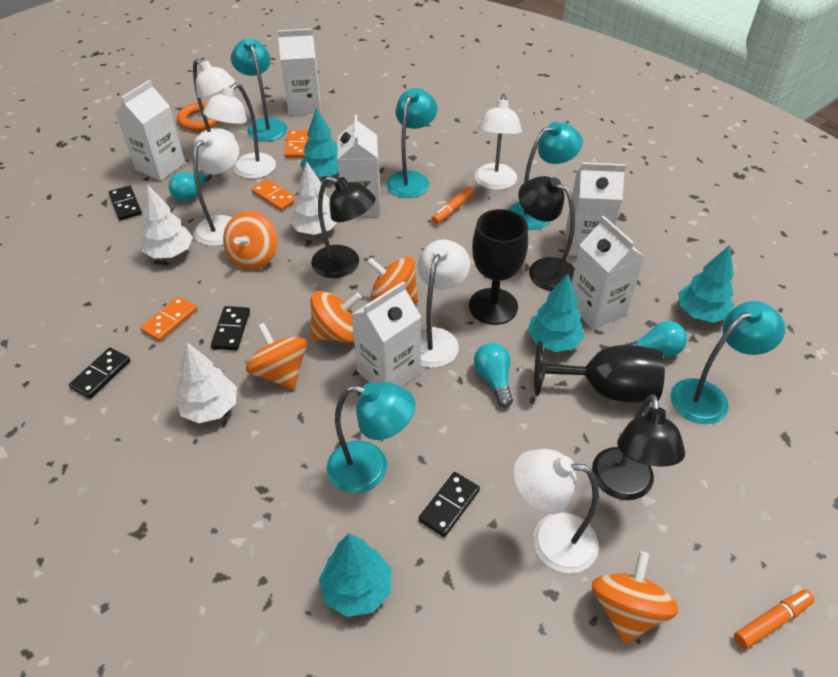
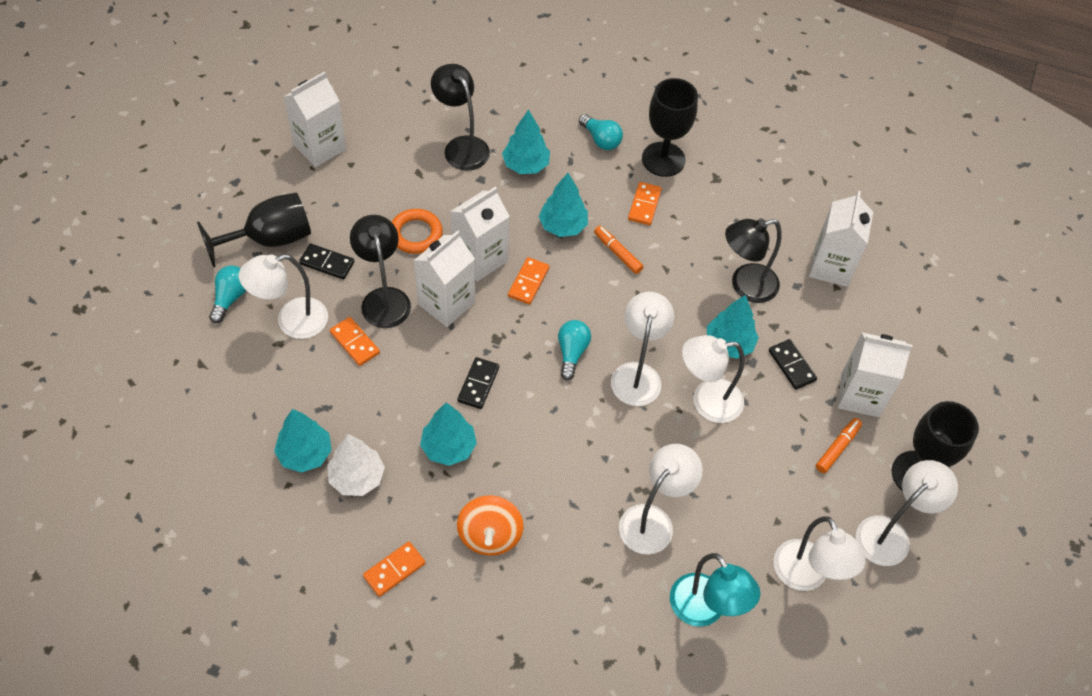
black domino: [69,348,131,399] [109,185,142,220] [211,306,250,350] [418,472,480,537] = 4 -> [299,243,354,280] [457,357,499,409] [769,339,817,390] = 3
black goblet: [469,209,528,325] [534,341,665,403] = 2 -> [197,192,311,267] [642,78,698,177] [892,401,979,491] = 3
orange domino: [140,296,197,342] [252,179,296,211] [284,130,309,158] = 3 -> [330,317,380,366] [363,542,425,597] [508,257,549,305] [628,182,662,225] = 4
orange spinning top: [223,211,277,270] [246,323,307,389] [310,291,362,343] [367,257,418,304] [592,551,679,644] = 5 -> [457,495,524,556] = 1
turquoise lamp: [231,38,287,141] [327,382,416,493] [386,88,437,198] [508,122,583,230] [670,301,785,424] = 5 -> [670,553,760,627] = 1
turquoise tree: [300,107,339,178] [319,533,392,617] [527,274,585,352] [678,245,734,323] = 4 -> [274,409,332,473] [420,402,477,466] [502,109,550,174] [539,173,588,237] [707,295,759,359] = 5
white carton: [116,80,185,181] [277,29,321,115] [337,115,381,217] [351,281,421,387] [565,162,626,256] [572,216,645,330] = 6 -> [283,71,346,167] [414,231,475,327] [450,187,510,282] [809,191,873,287] [837,332,913,417] = 5
white tree: [141,184,193,258] [175,343,237,423] [289,161,337,235] = 3 -> [327,434,385,496] = 1

